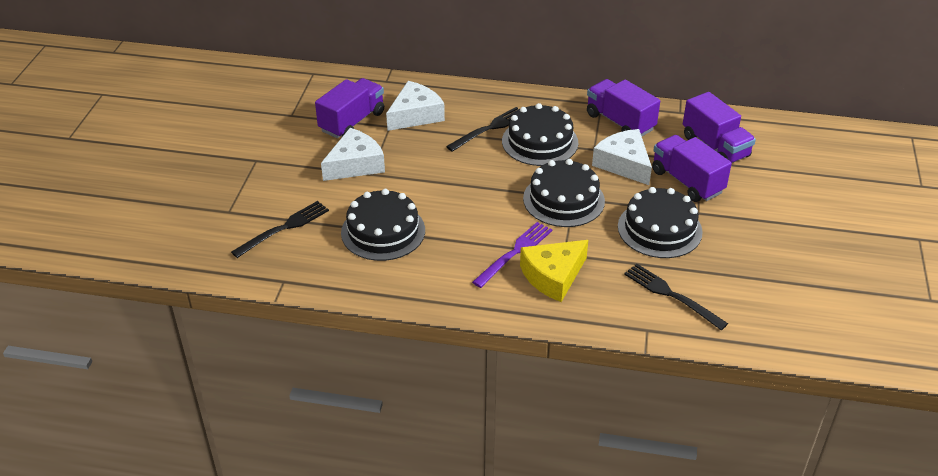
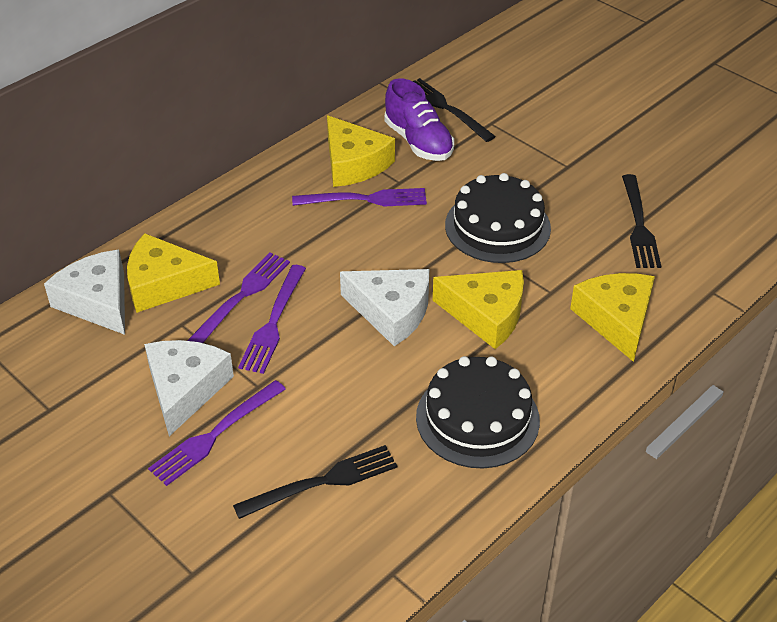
black cake: [341,189,425,261] [502,103,578,166] [523,159,605,227] [618,187,703,258] = 4 -> [416,356,540,468] [445,173,551,263] = 2
purple fork: [472,222,552,288] = 1 -> [148,380,286,486] [187,253,290,343] [238,265,306,374] [292,188,427,206] = 4
purple shoe: none = 0 -> [384,78,454,161] = 1
purple truck: [315,78,384,138] [587,79,660,136] [652,135,732,202] [683,92,756,163] = 4 -> none = 0
yellow cheese: [520,240,588,302] = 1 -> [127,233,220,313] [327,115,395,187] [433,270,524,349] [570,273,655,362] = 4

